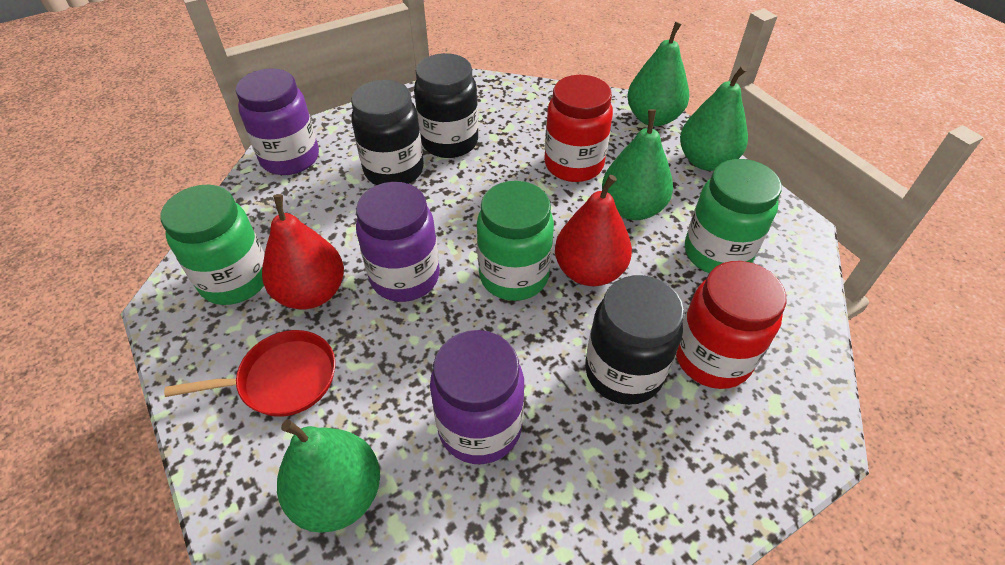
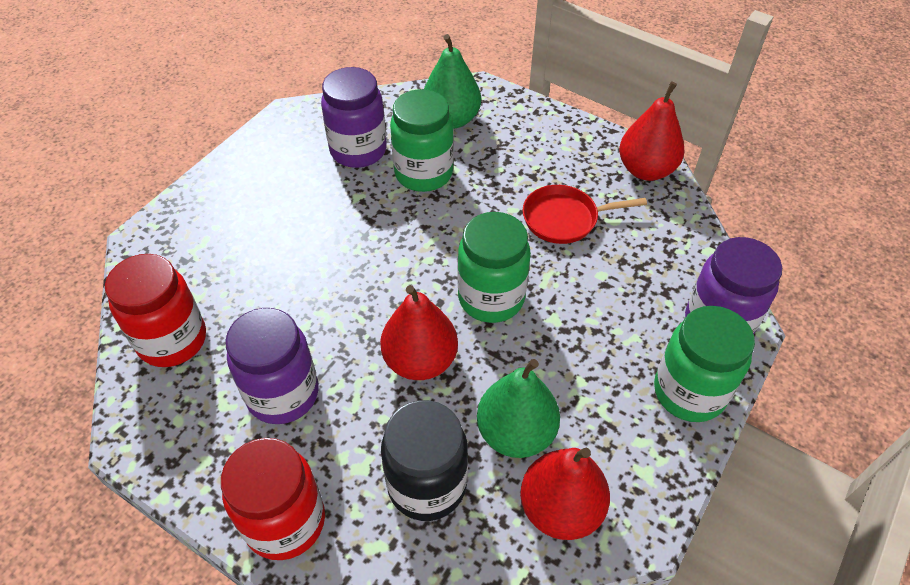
black jar: [351,80,424,185] [414,53,478,158] [585,275,684,405] = 3 -> [381,400,468,521] = 1
green pear: [277,419,380,533] [602,109,673,220] [627,22,689,126] [680,66,748,171] = 4 -> [424,34,481,129] [477,359,560,458] = 2
red pear: [262,194,344,309] [555,175,632,286] = 2 -> [380,285,458,380] [520,448,610,540] [619,81,685,181] = 3

